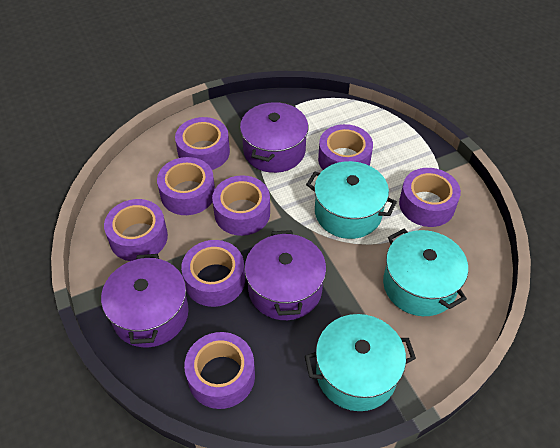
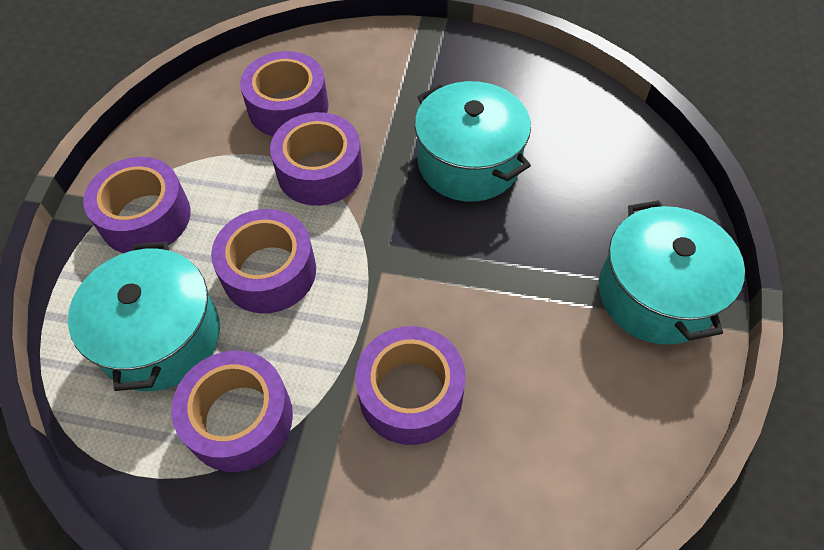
purple pot: [101,254,189,347] [240,101,308,173] [245,230,326,320] = 3 -> none = 0
purple tape: [104,199,168,261] [157,157,215,215] [175,117,230,170] [181,240,245,307] [184,332,255,409] [212,175,270,236] [318,124,373,170] [399,168,461,227] = 8 -> [83,157,191,253] [171,351,293,472] [211,209,316,313] [240,51,329,136] [270,112,363,206] [355,326,466,445] = 6

